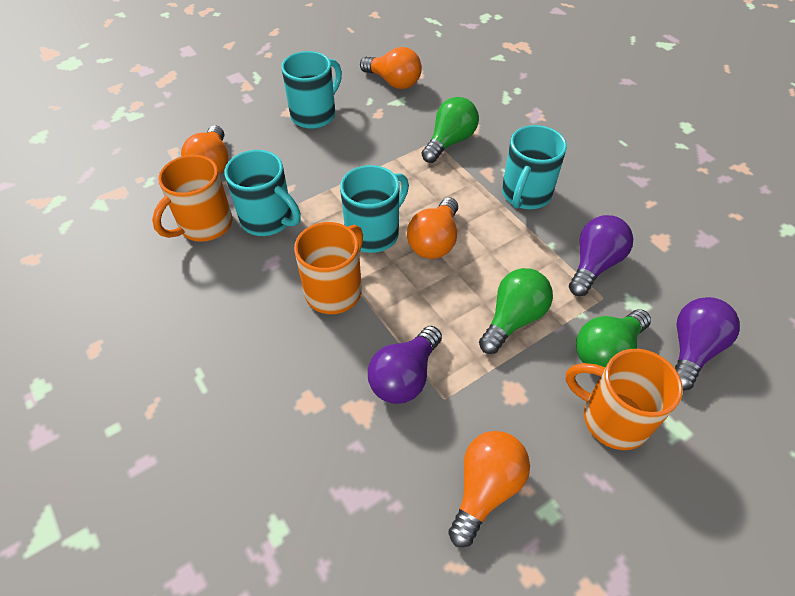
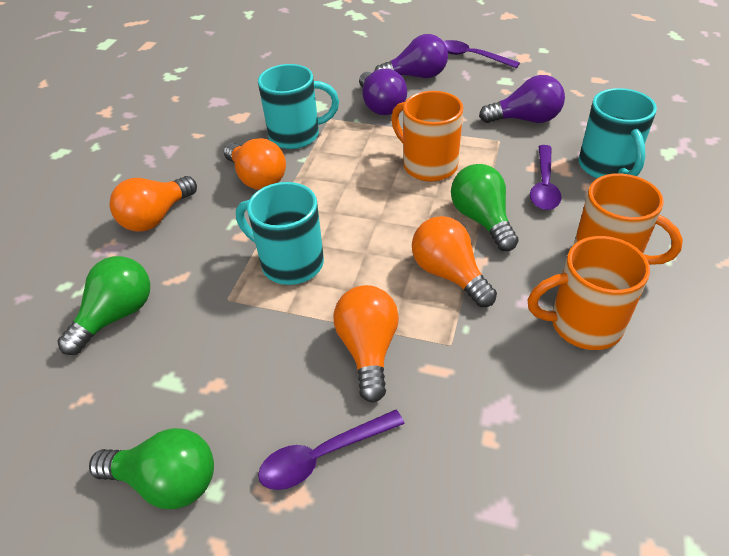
purple spoon: none = 0 -> [258,410,405,490] [443,40,520,68] [530,145,562,210] = 3
turquoise mug: [225,150,301,236] [281,51,342,129] [340,165,409,253] [502,125,567,209] = 4 -> [236,182,324,285] [258,64,339,149] [579,88,657,178] = 3

